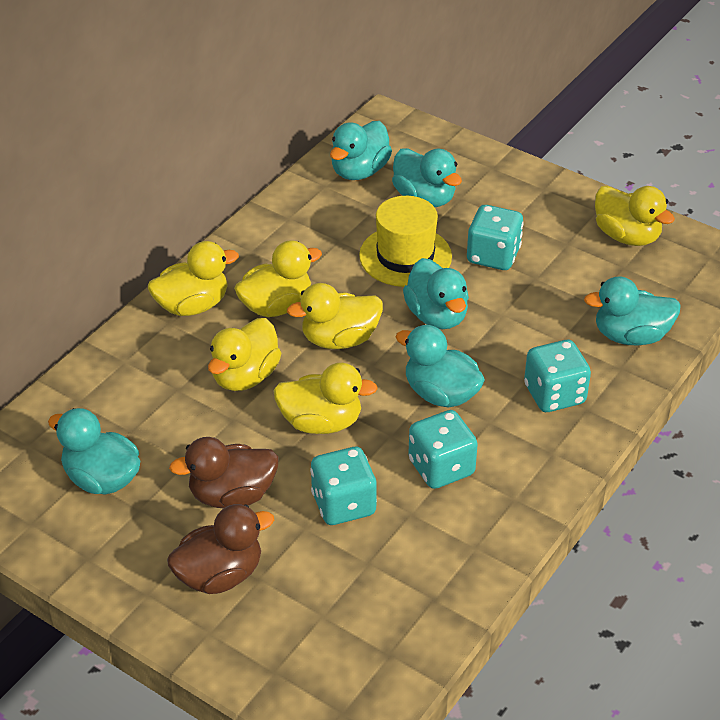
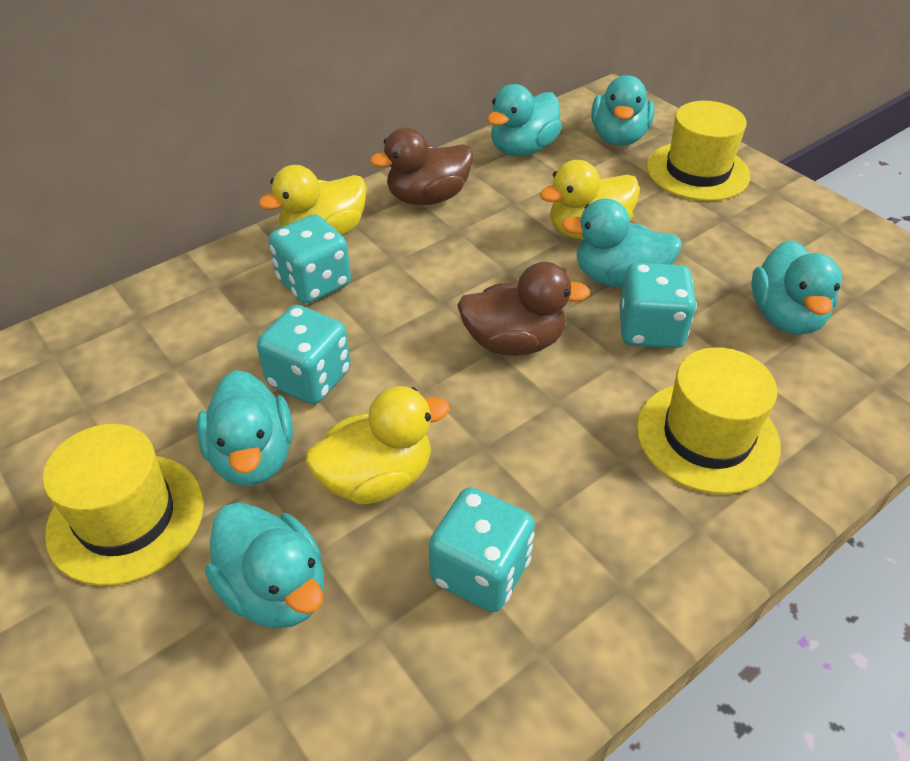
yellow duck: [148,241,239,316] [208,318,281,391] [234,240,322,317] [273,363,378,434] [287,283,383,349] [595,186,675,246] = 6 -> [258,165,367,236] [306,386,450,504] [540,160,640,239] = 3
yellow hat: [359,196,452,287] = 1 -> [42,424,204,586] [637,347,781,494] [646,101,750,201] = 3

